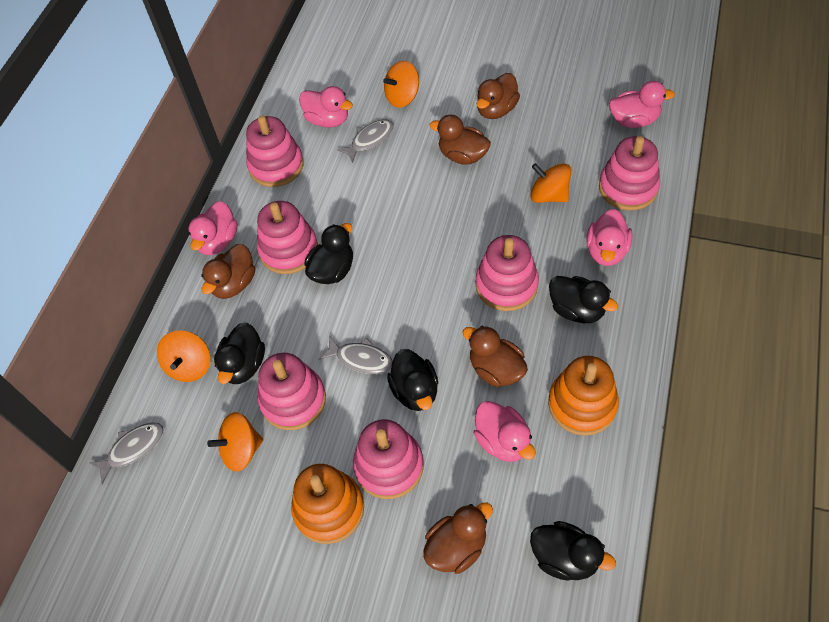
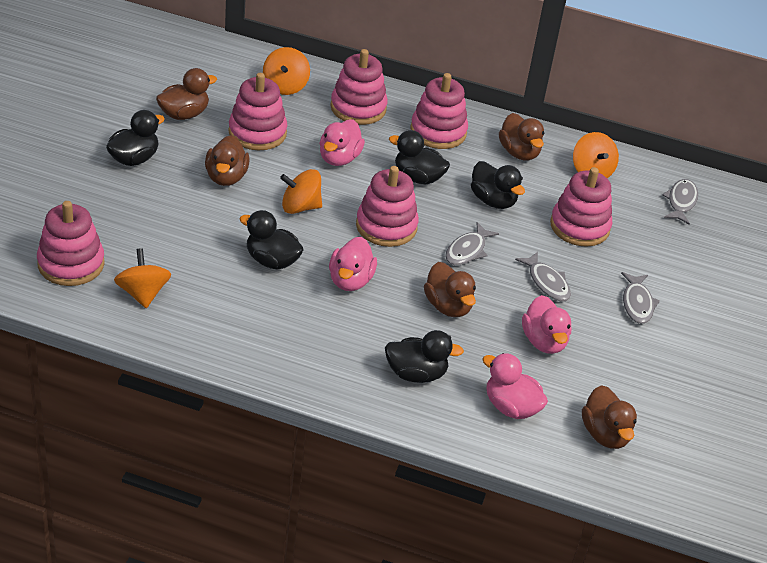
grey fish: [88,422,164,485] [319,336,393,374] [337,120,394,163] = 3 -> [445,222,499,265] [515,252,571,302] [621,272,660,324] [662,179,698,224] = 4
orange stacking toy: [291,464,364,544] [548,356,619,436] = 2 -> none = 0
pink duck: [188,201,237,255] [299,86,353,128] [474,401,536,462] [586,209,632,266] [609,81,675,128] = 5 -> [319,119,365,166] [329,237,377,291] [482,353,548,419] [522,295,571,354] = 4

